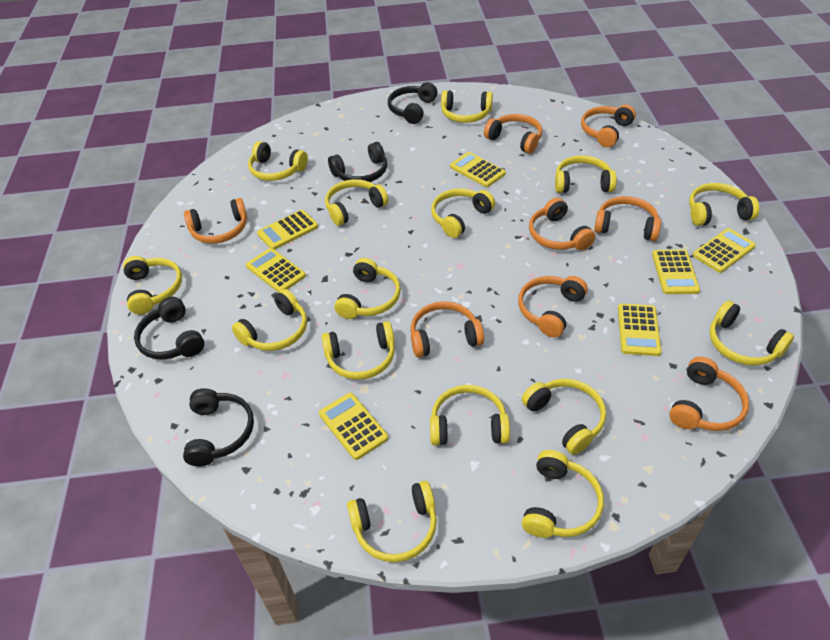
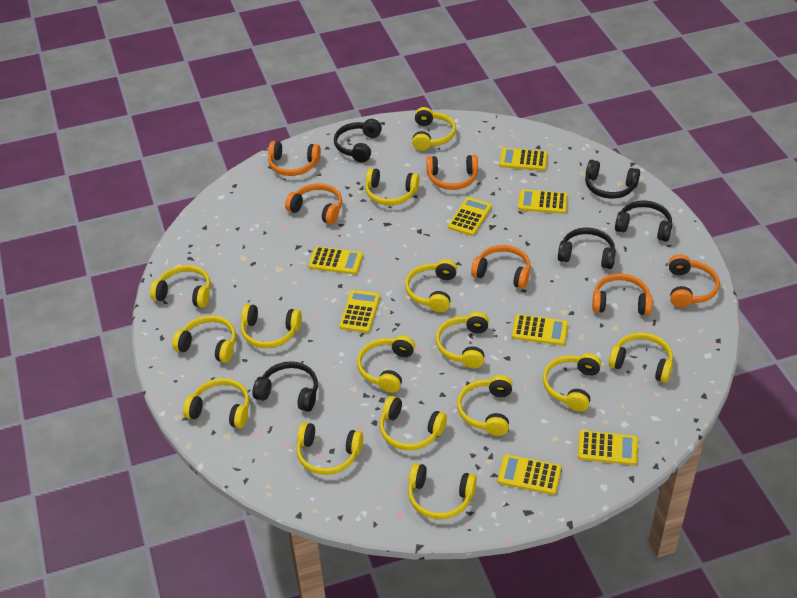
black headphones: [134,297,204,360] [183,388,254,467] [328,142,387,182] [388,82,438,124] = 4 -> [252,361,318,412] [334,119,382,163] [558,228,616,269] [585,160,640,199] [615,200,672,242] = 5
orange headphones: [184,198,247,244] [411,301,484,357] [484,114,542,154] [518,276,588,337] [529,198,595,250] [581,105,636,147] [594,196,661,241] [669,357,749,431] = 8 -> [268,141,321,176] [285,183,342,224] [426,155,478,190] [471,245,531,289] [592,274,652,316] [669,254,720,308] = 6
yellow calculator: [246,248,306,293] [257,210,318,250] [319,393,388,460] [450,152,506,187] [618,304,661,356] [652,249,700,294] [693,228,756,273] = 7 -> [309,247,363,274] [339,290,380,333] [448,197,492,236] [498,454,562,495] [500,148,548,171] [512,314,568,346] [518,189,568,214] [578,430,638,465] = 8

